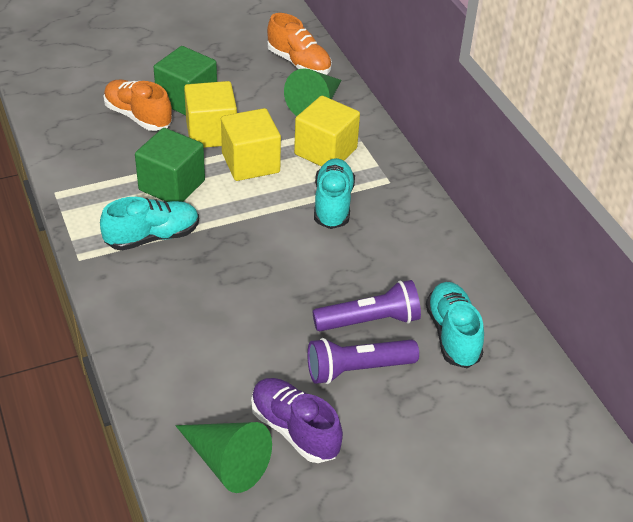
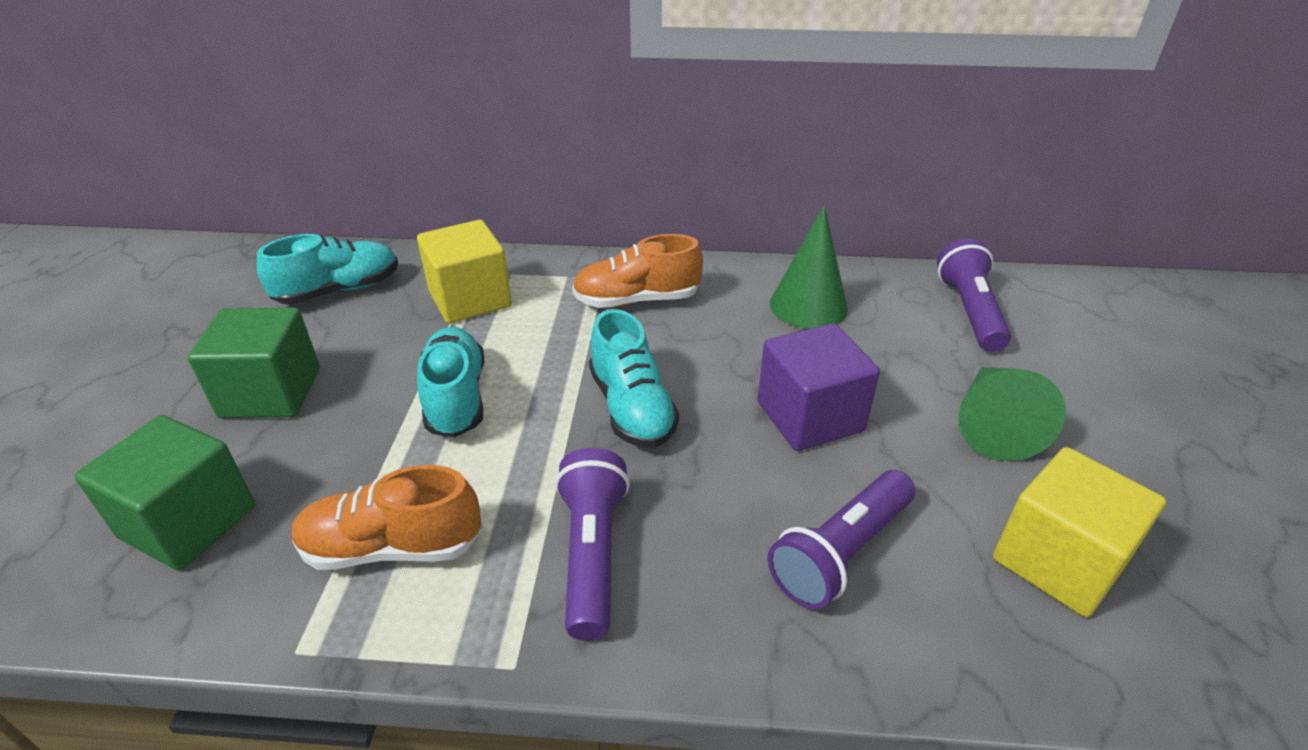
purple cube: none = 0 -> [758,323,880,451] = 1
purple flashlight: [307,338,419,384] [312,280,421,331] = 2 -> [555,448,630,641] [767,470,915,609] [937,238,1011,352] = 3
purple shoe: [251,378,343,463] = 1 -> none = 0
yellow cube: [184,81,237,148] [221,108,281,181] [294,96,360,167] = 3 -> [417,220,512,323] [993,447,1166,617] = 2

